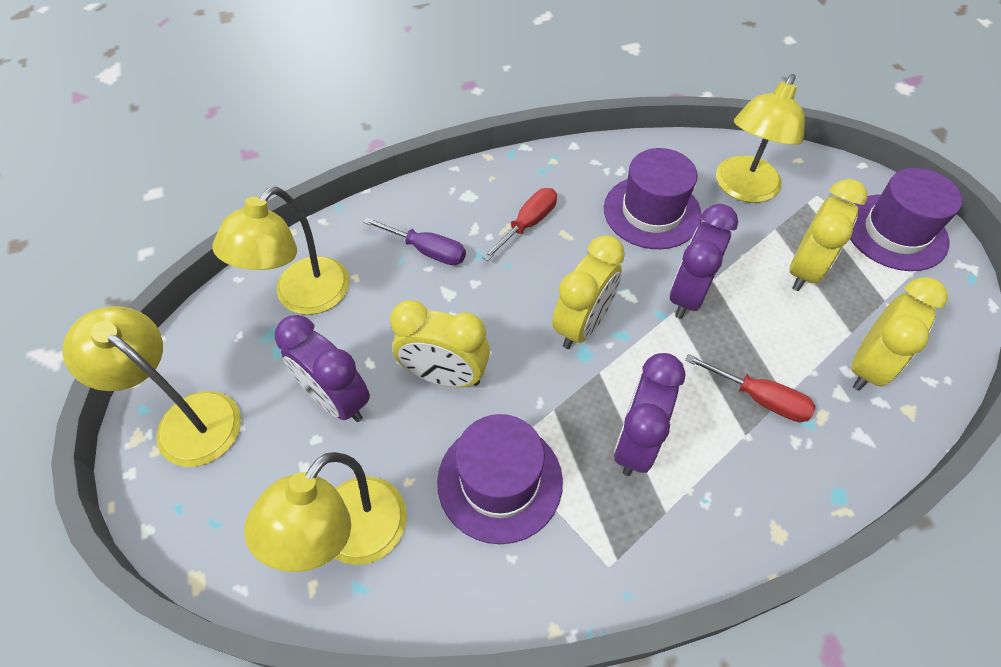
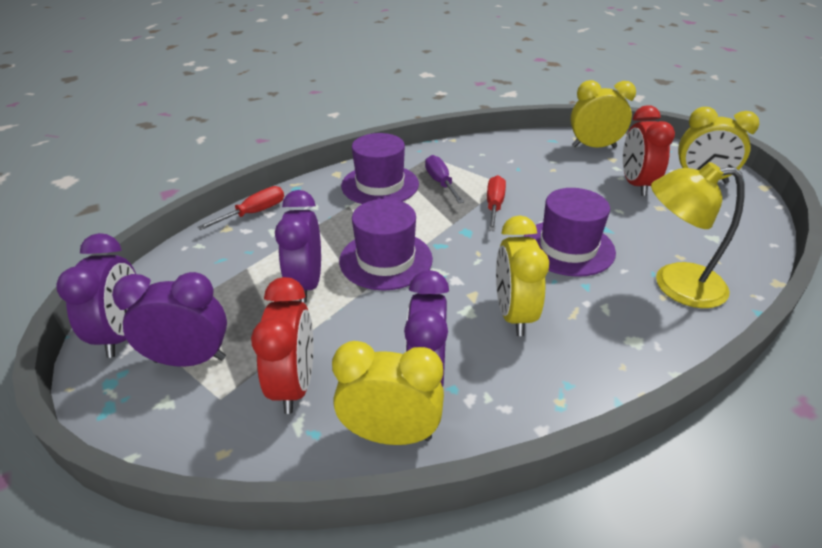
purple clock: [275,315,370,422] [614,353,686,476] [670,204,738,319] = 3 -> [56,233,136,358] [112,272,227,367] [275,190,321,303] [404,270,449,387] = 4
red clock: none = 0 -> [251,277,313,414] [623,105,675,196] = 2
yellow lamp: [63,306,241,467] [212,187,349,315] [244,452,407,572] [716,74,805,203] = 4 -> [651,162,745,308] = 1

